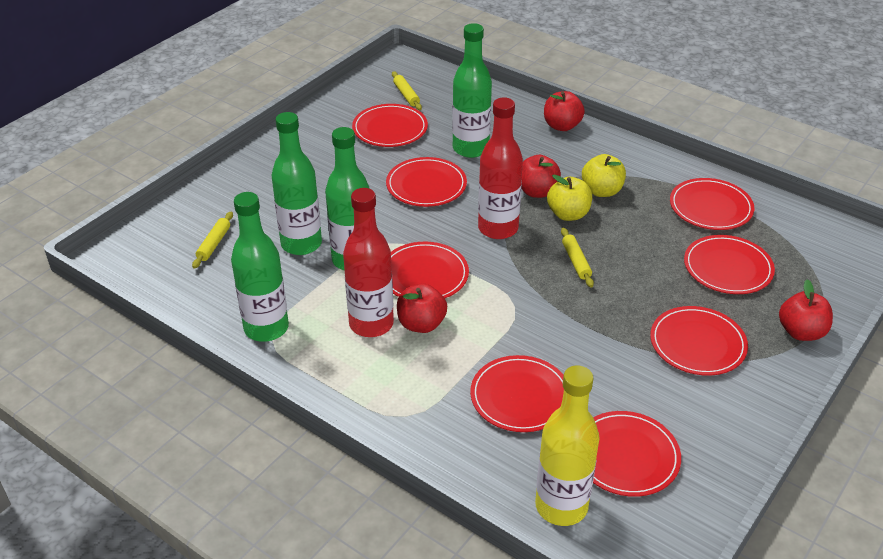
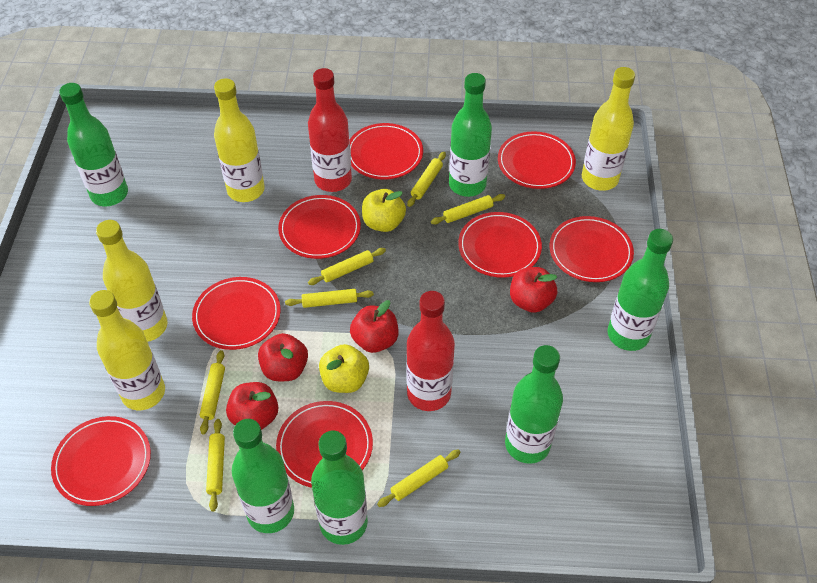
green bottle: [231,192,289,342] [272,112,322,255] [325,127,370,271] [452,23,492,158] = 4 -> [59,83,128,206] [232,419,294,533] [311,431,368,545] [449,73,492,197] [505,345,563,464] [608,229,673,351] = 6
yellow bottle: [535,365,599,526] = 1 -> [89,290,165,410] [96,220,168,342] [214,78,265,202] [582,67,635,191] = 4
yellow rolling pin: [192,212,233,269] [392,71,422,110] [561,228,594,288] = 3 -> [200,350,225,434] [206,419,225,512] [285,289,374,308] [308,248,386,285] [377,449,461,507] [407,152,446,207] [431,194,505,225] = 7

